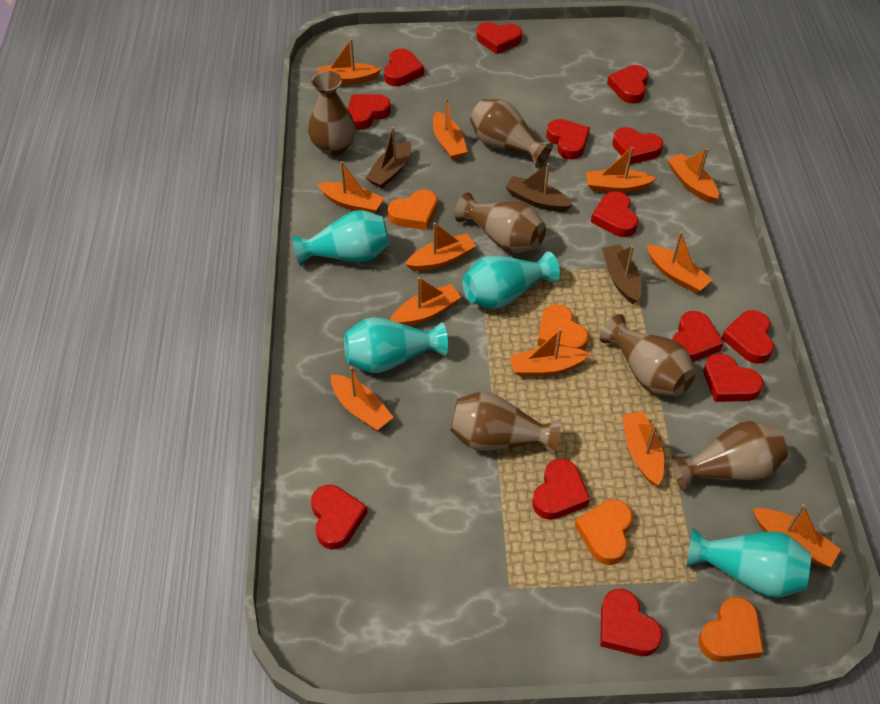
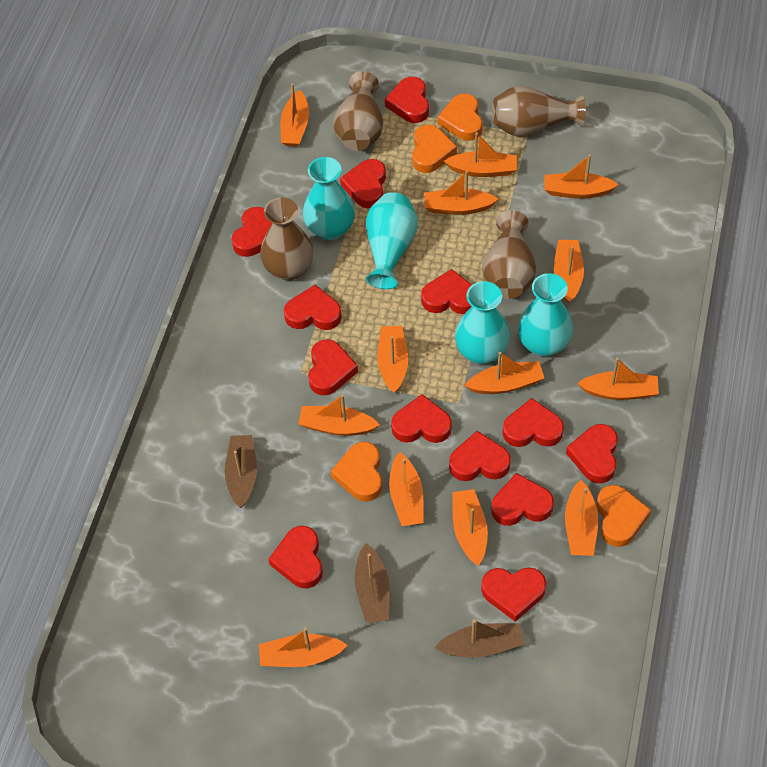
brown vase: [308,71,356,156] [450,392,561,455] [455,192,546,253] [470,99,553,168] [600,314,696,396] [671,421,788,491] = 6 -> [260,197,313,281] [333,71,383,151] [482,210,536,299] [492,86,586,137] = 4
orange boat: [317,161,384,213] [318,39,381,85] [331,367,394,431] [390,277,461,326] [405,222,476,271] [433,98,468,160] [510,328,590,376] [586,147,656,193] [622,411,664,486] [647,231,712,293] [667,148,719,203] [753,504,841,567] = 12 -> [259,628,348,667] [280,83,309,147] [298,395,380,436] [377,326,408,393] [389,452,424,526] [424,171,498,215] [444,132,517,177] [452,489,488,566] [464,352,544,394] [545,154,619,199] [554,240,584,304] [565,480,598,556] [577,358,659,400] = 13

